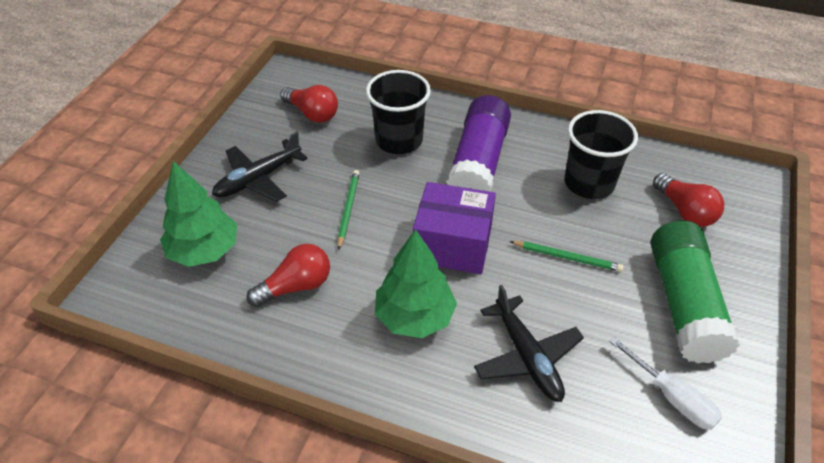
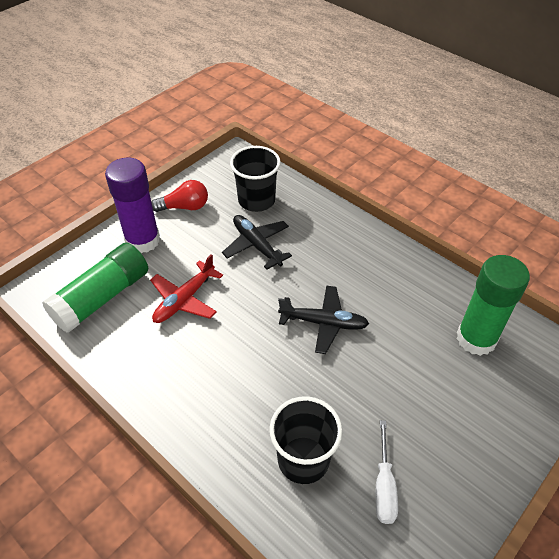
green glue stick: [651,221,740,363] = 1 -> [42,243,148,333] [457,255,530,356] = 2
green pencil: [337,170,360,250] [509,241,624,272] = 2 -> none = 0
green tree: [160,161,237,267] [375,229,457,338] = 2 -> none = 0
purple box: [413,182,496,274] = 1 -> none = 0
red light bulb: [247,244,330,307] [280,85,338,123] [653,173,724,227] = 3 -> [152,180,208,212] = 1
red plane: none = 0 -> [150,254,223,323] = 1

